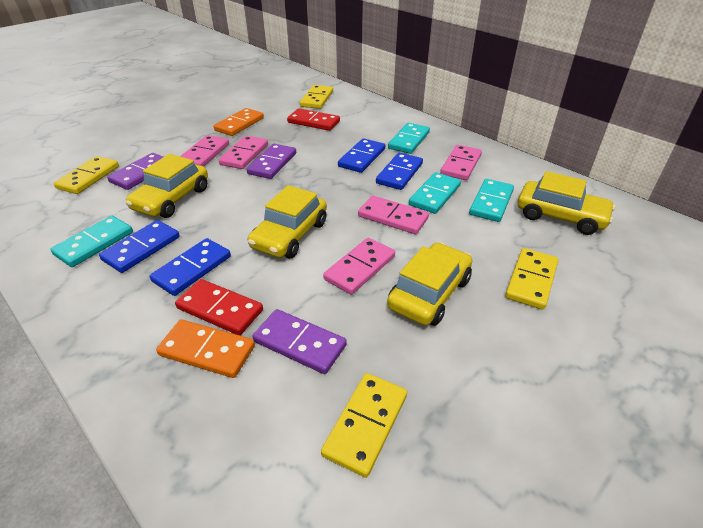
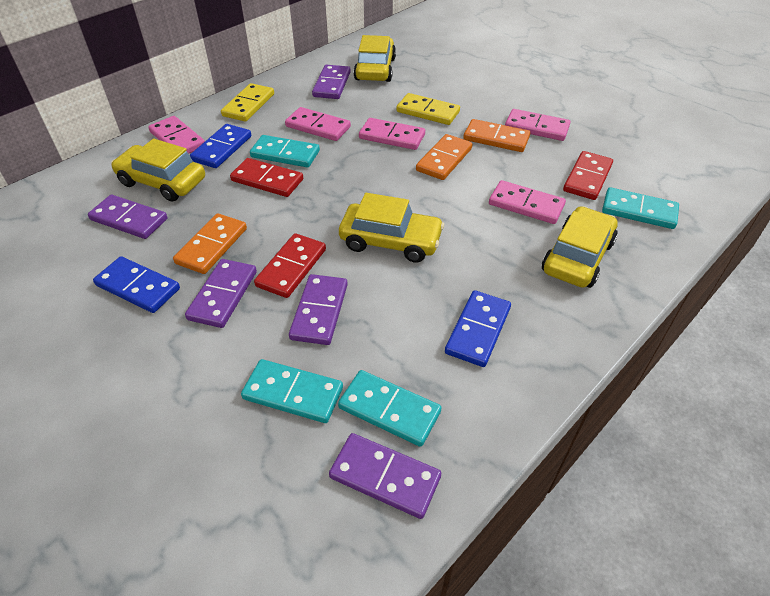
blue domino: [99,220,180,273] [150,238,231,296] [338,138,385,173] [376,153,423,190] = 4 -> [93,256,180,313] [190,124,251,168] [445,290,511,367] = 3
orange domino: [156,319,255,378] [214,108,264,136] = 2 -> [173,213,247,274] [416,134,473,180] [463,119,530,152] = 3
purple domino: [107,153,163,190] [246,144,296,179] [253,309,347,374] = 3 -> [88,195,167,239] [185,259,257,328] [289,274,348,345] [312,65,351,99] [329,433,441,519] = 5
red domino: [175,279,263,335] [287,108,340,131] = 2 -> [230,158,303,197] [254,233,326,298] [563,151,613,200] = 3
yellow domino: [54,156,119,194] [300,85,333,109] [321,373,407,478] [505,248,558,310] = 4 -> [221,83,274,122] [396,93,460,125] = 2

